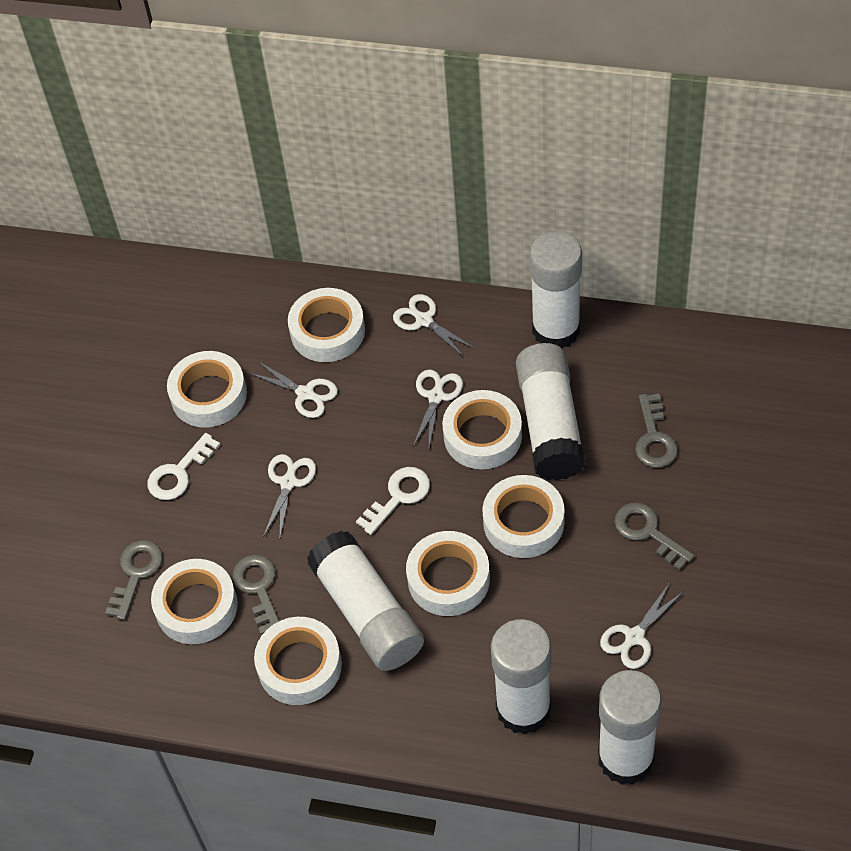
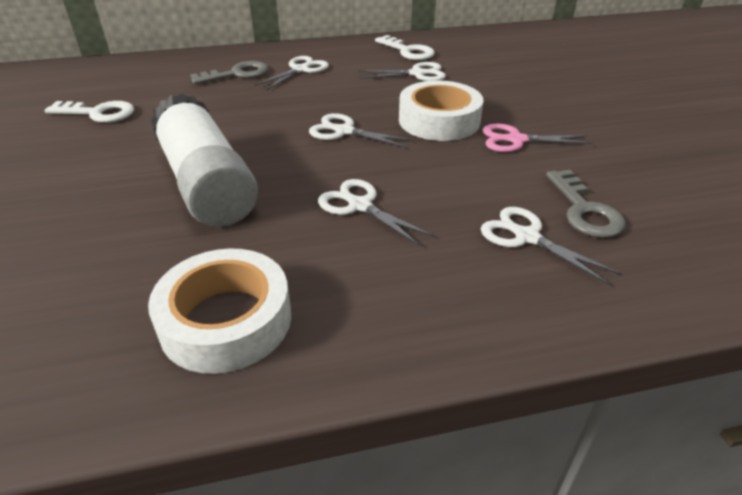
grey key: [105,540,163,620] [233,555,279,635] [614,503,694,570] [635,394,678,468] = 4 -> [190,61,268,85] [546,170,626,238] = 2
pink scissors: none = 0 -> [482,124,593,152] = 1
white glue stick: [307,531,424,671] [491,619,552,735] [516,343,586,480] [529,231,582,348] [598,670,662,785] = 5 -> [150,93,258,227] = 1
white tape: [151,559,238,644] [167,351,247,428] [254,617,342,705] [288,288,365,362] [406,531,490,616] [442,390,522,469] [482,475,565,558] = 7 -> [148,248,291,374] [399,80,483,141] = 2

